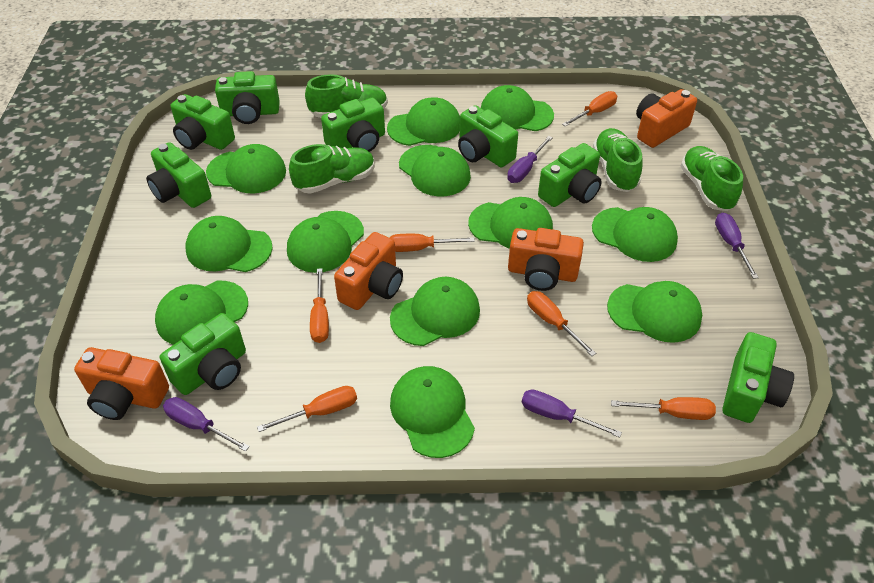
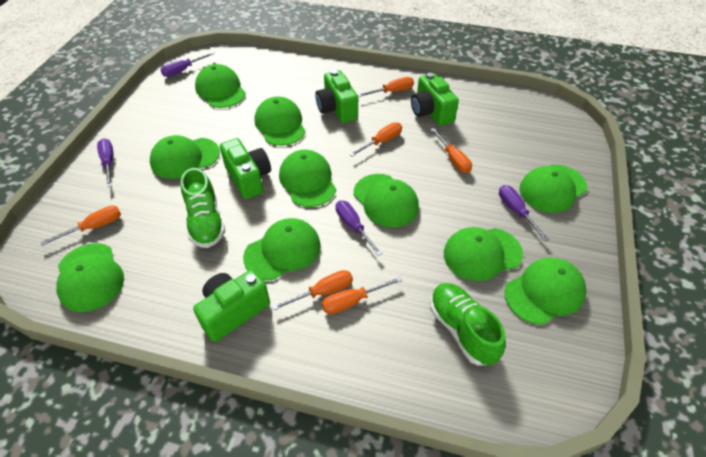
green camera: [146,142,211,208] [160,313,246,395] [171,94,235,150] [215,71,280,124] [321,98,385,152] [458,105,518,167] [538,143,602,207] [722,332,794,423] = 8 -> [193,270,270,342] [220,138,271,199] [315,70,358,123] [411,73,459,126] = 4
green cap: [155,281,248,345] [186,216,273,272] [206,144,286,193] [287,211,364,273] [387,97,460,146] [390,277,480,346] [390,366,475,458] [399,145,471,197] [468,197,553,249] [481,85,554,131] [592,207,678,262] [607,281,702,343] = 12 -> [57,243,124,312] [150,135,220,179] [195,64,246,108] [243,218,321,280] [255,97,306,146] [279,150,336,207] [354,174,419,228] [444,227,523,281] [505,258,586,325] [520,165,587,213] = 10
green shoe: [289,144,375,194] [305,74,388,118] [593,128,643,192] [681,146,743,211] = 4 -> [181,168,225,248] [430,283,506,366] = 2
orange camera: [74,347,169,420] [334,232,403,310] [508,228,584,291] [636,89,697,148] = 4 -> none = 0

